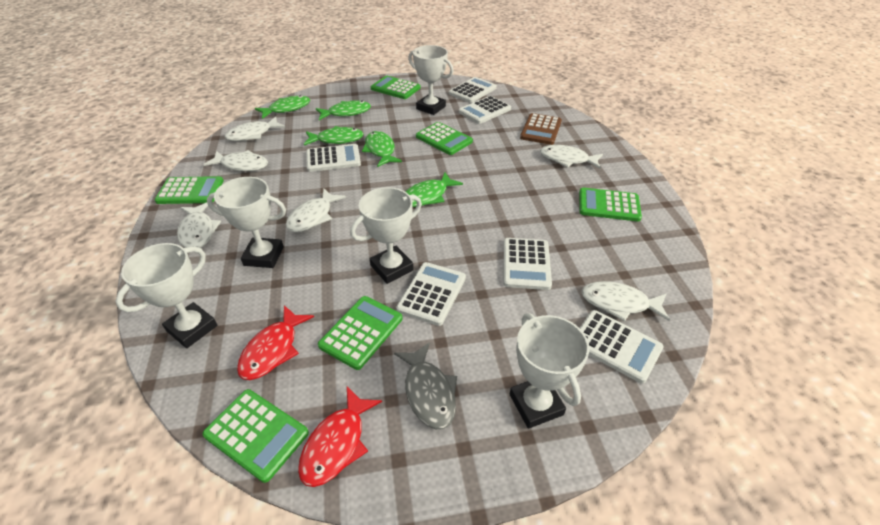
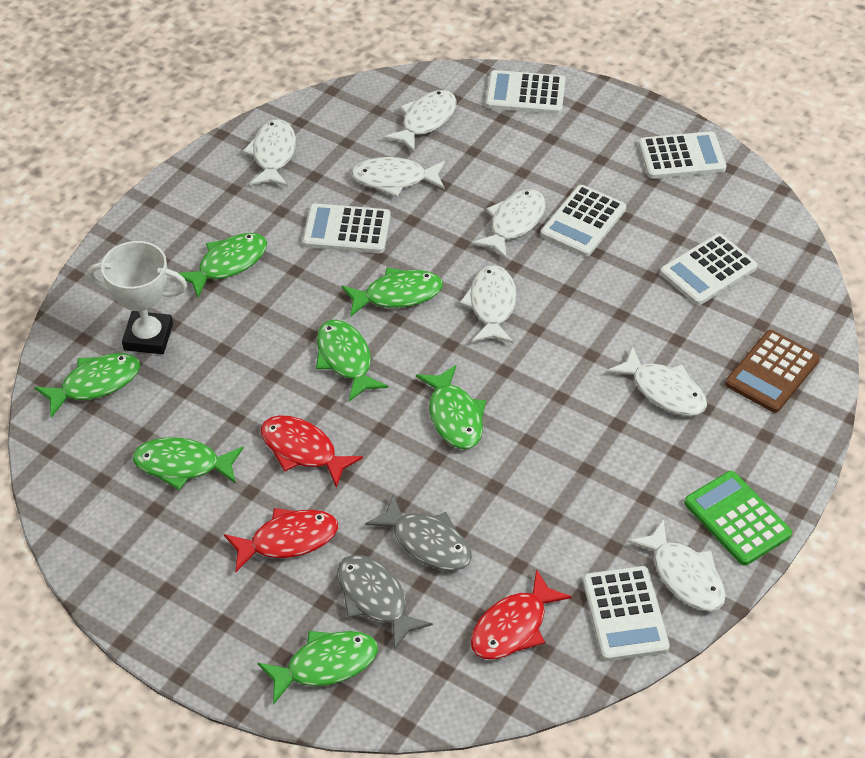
green calculator: [155,176,224,204] [202,389,309,483] [318,296,402,370] [371,76,420,99] [416,122,473,155] [579,188,642,222] = 6 -> [684,471,792,566] = 1
green fish: [255,95,310,119] [304,126,363,145] [316,101,371,120] [362,131,402,167] [405,172,463,207] = 5 -> [34,353,140,418] [133,437,244,490] [179,233,267,297] [258,631,378,705] [316,320,388,402] [341,268,443,317] [416,365,486,449] = 7
grey fish: [394,342,457,429] = 1 -> [337,555,433,651] [365,494,472,571] = 2
red fish: [237,305,314,380] [298,386,382,487] = 2 -> [224,508,338,572] [261,415,363,488] [471,569,572,659] = 3
white fish: [177,202,221,248] [203,150,268,171] [225,116,285,141] [286,189,346,232] [540,145,603,169] [581,281,670,322] = 6 -> [243,119,296,187] [351,157,445,197] [383,90,457,152] [460,265,517,343] [472,189,546,259] [607,346,707,416] [628,519,726,611] = 7
white trophy: [115,243,218,348] [207,177,286,268] [350,187,422,284] [408,45,454,115] [510,313,589,429] = 5 -> [87,241,187,354] = 1

